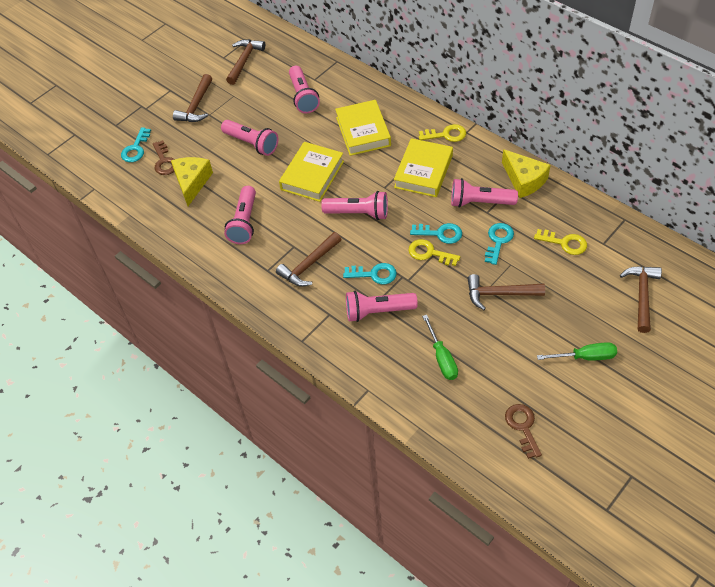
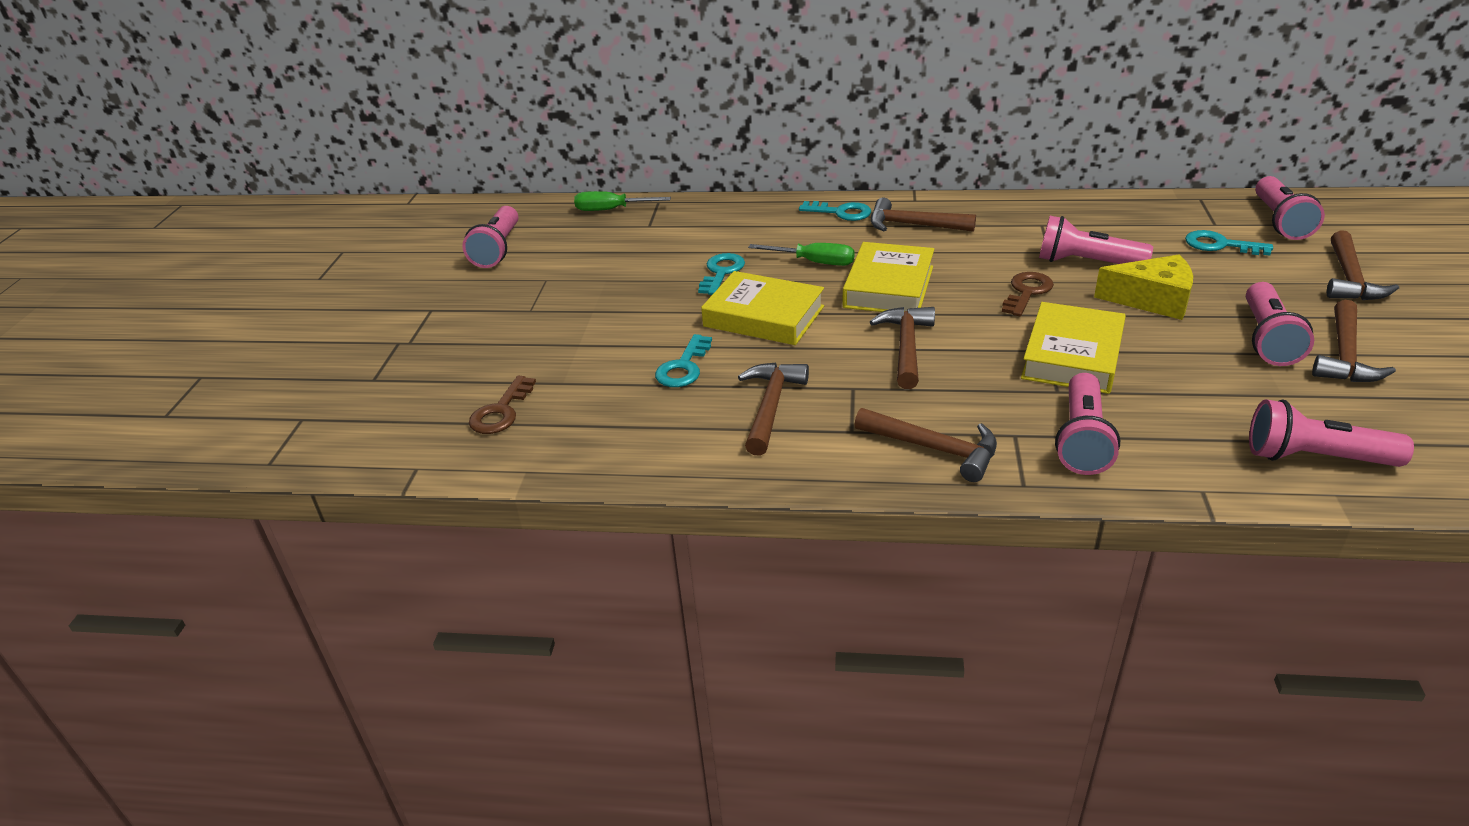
brown hammer: [173,74,212,122] [226,39,265,85] [276,232,342,287] [467,274,545,310] [620,266,662,333] = 5 -> [738,362,809,456] [854,408,997,482] [870,307,935,389] [871,198,976,232] [1312,300,1396,382] [1327,230,1399,300] = 6
yellow cheese: [171,157,213,206] [502,149,551,198] = 2 -> [1094,255,1193,320] = 1
yellow key: [408,239,460,266] [419,124,466,142] [534,229,587,255] = 3 -> none = 0

